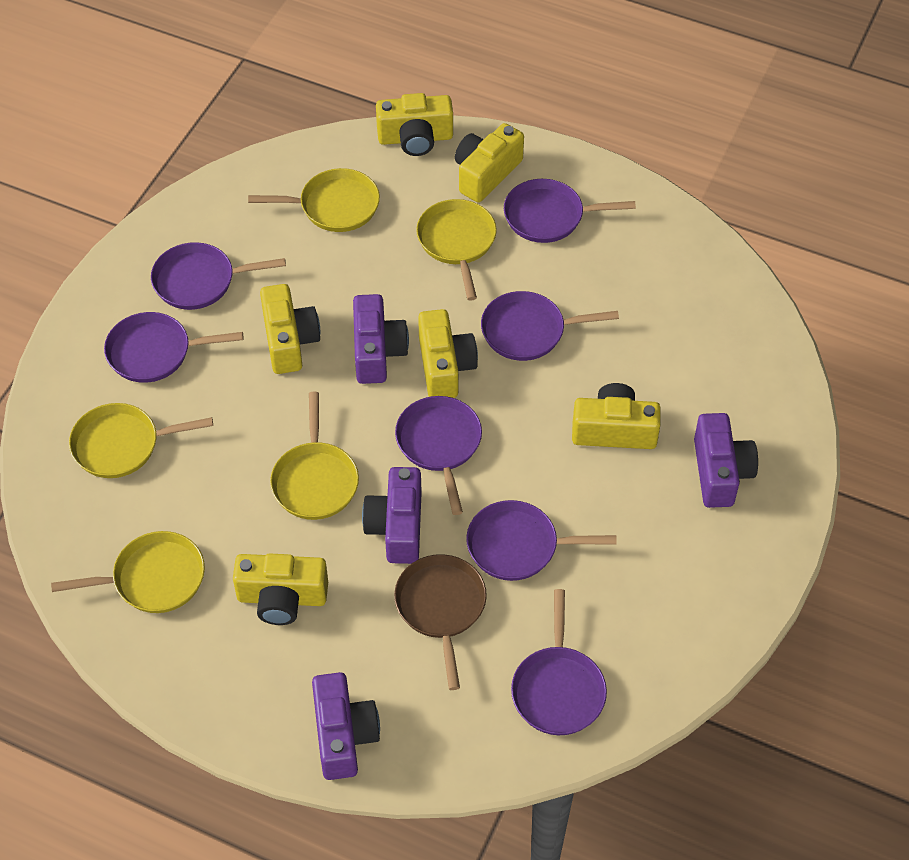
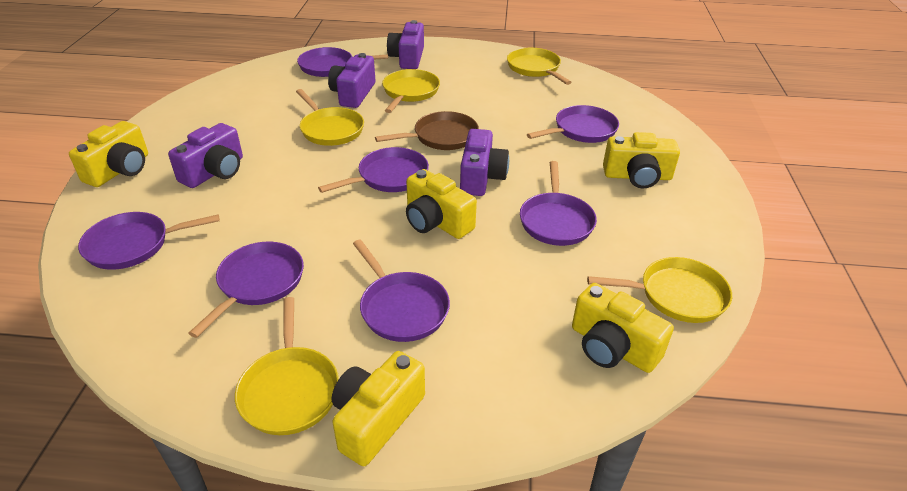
yellow camera: [233,553,328,625] [260,284,320,374] [376,93,453,156] [418,309,478,398] [455,123,524,203] [572,383,661,449] = 6 -> [69,121,148,187] [332,351,425,466] [406,169,477,239] [572,283,674,373] [603,132,680,188] = 5

